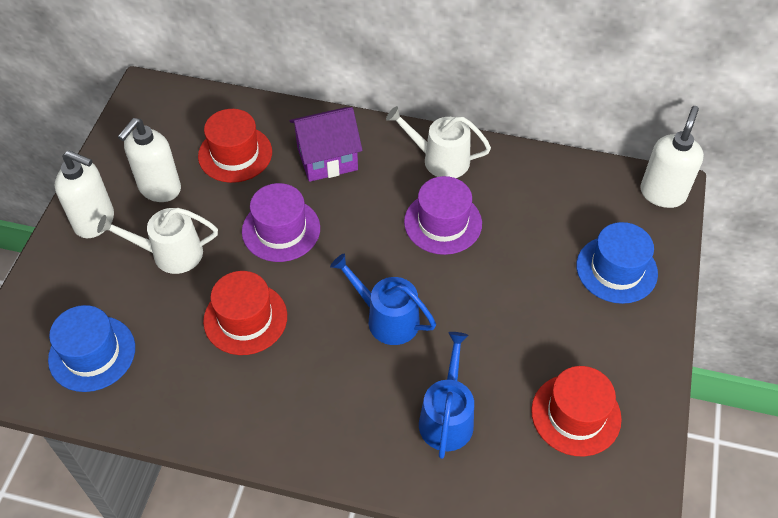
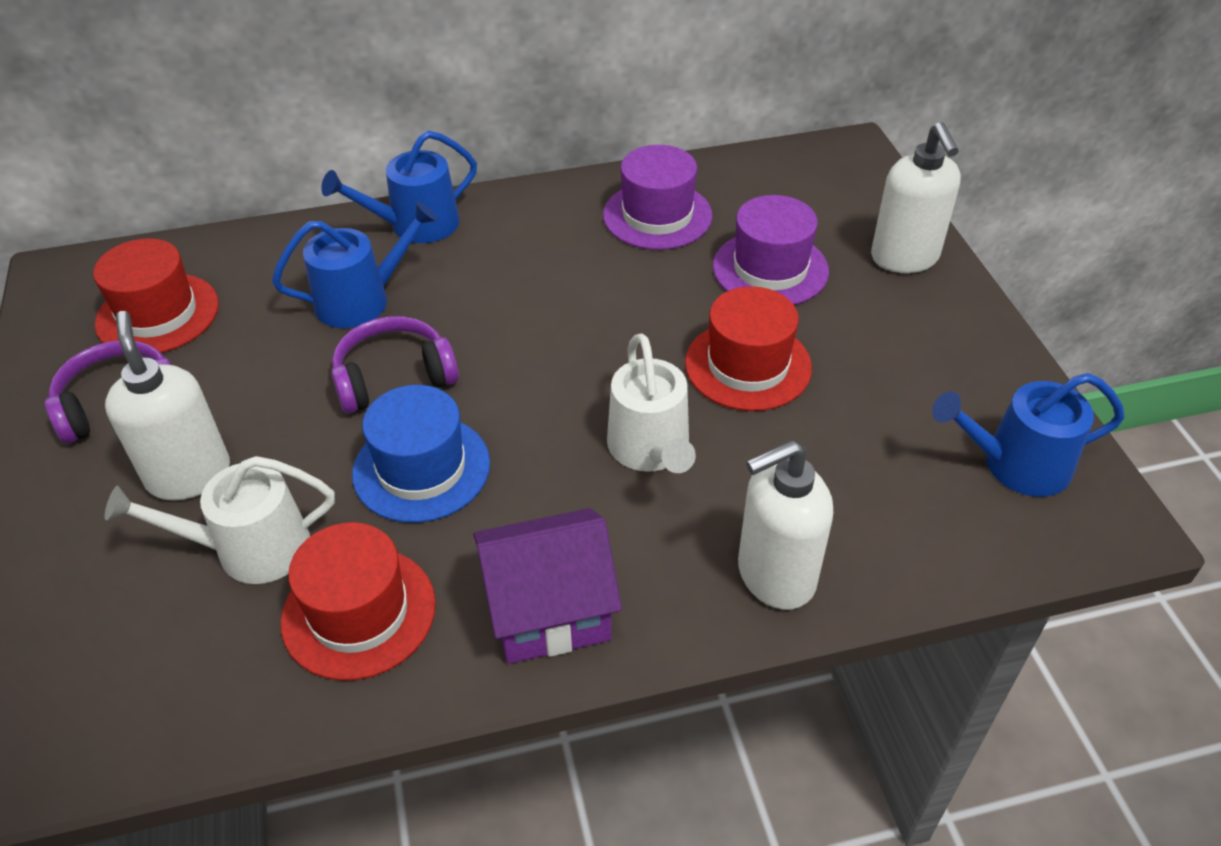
blue hat: [48,305,135,392] [576,222,658,304] = 2 -> [352,385,490,523] = 1
blue watering can: [330,254,436,345] [419,332,474,459] = 2 -> [272,201,438,328] [321,130,477,243] [932,373,1125,497] = 3
purple headphones: none = 0 -> [45,341,171,443] [331,316,459,413] = 2

